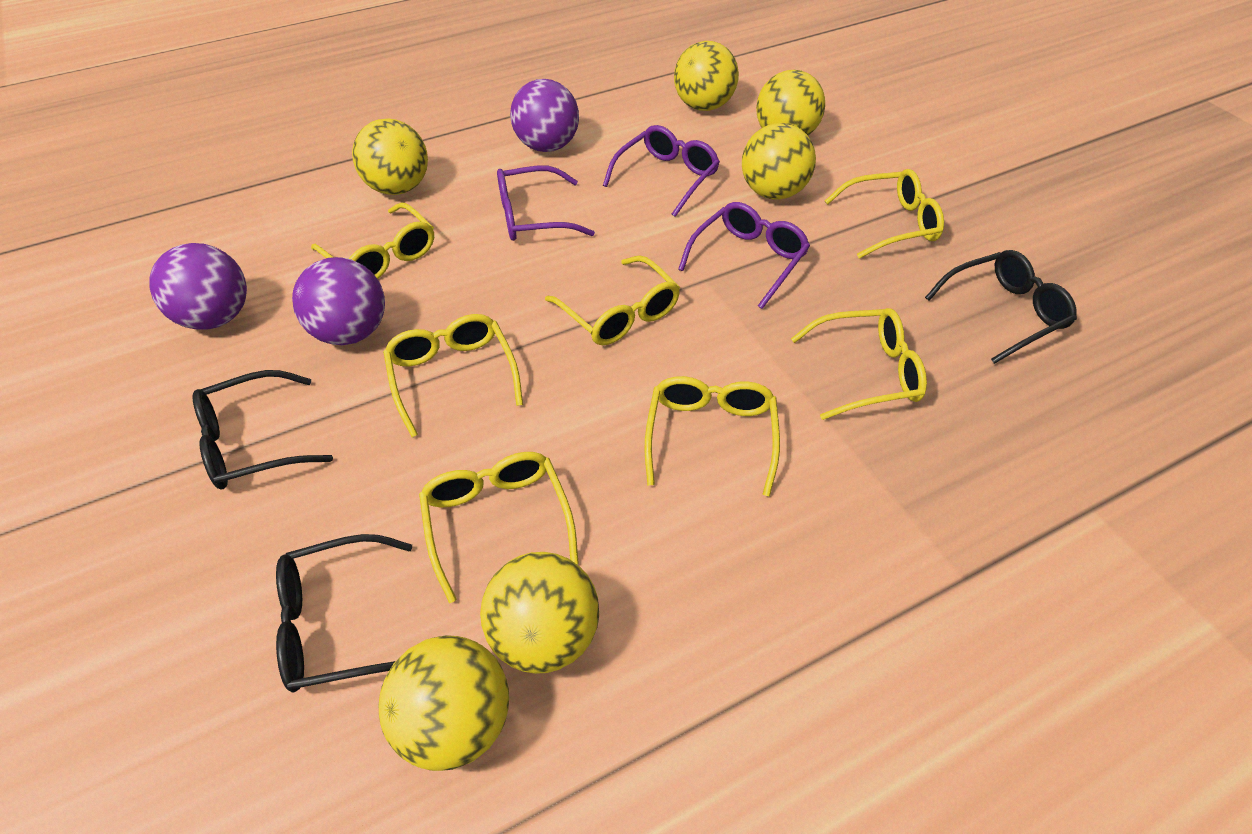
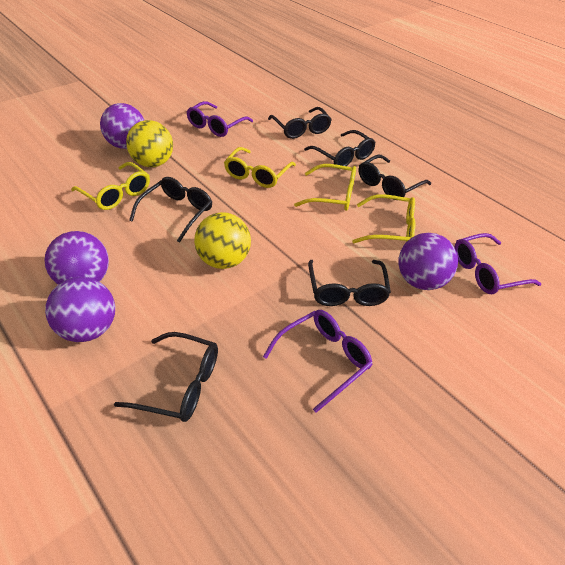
black glasses: [192,370,333,489] [276,534,412,692] [925,250,1077,364] = 3 -> [114,332,218,422] [129,177,212,243] [268,107,332,139] [304,130,376,169] [308,260,391,306] [359,155,431,200] = 6
purple ball: [149,243,247,330] [292,257,385,345] [510,79,579,152] = 3 -> [44,231,109,284] [45,277,115,342] [100,103,144,149] [398,233,458,290] = 4
yellow ball: [352,118,428,195] [379,635,509,771] [480,552,599,674] [674,41,739,111] [742,123,816,199] [756,70,825,136] = 6 -> [126,120,173,167] [194,212,251,269] = 2
yellow glasses: [311,202,434,279] [383,314,523,437] [419,452,579,603] [545,256,680,345] [645,376,780,496] [791,308,927,420] [825,169,944,259] = 7 -> [71,162,150,210] [224,147,296,188] [294,164,356,211] [352,194,415,243] = 4

